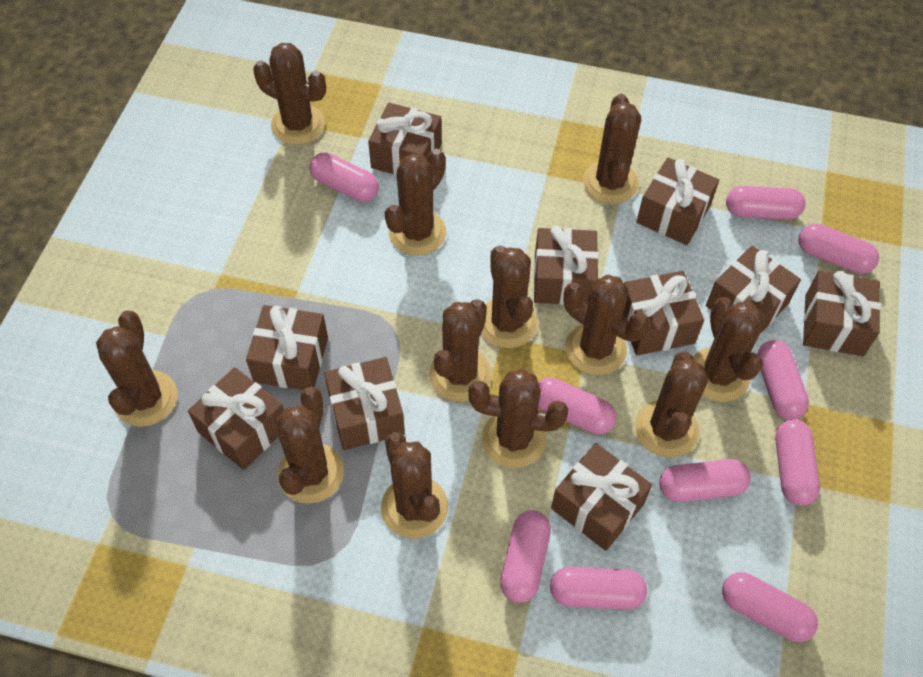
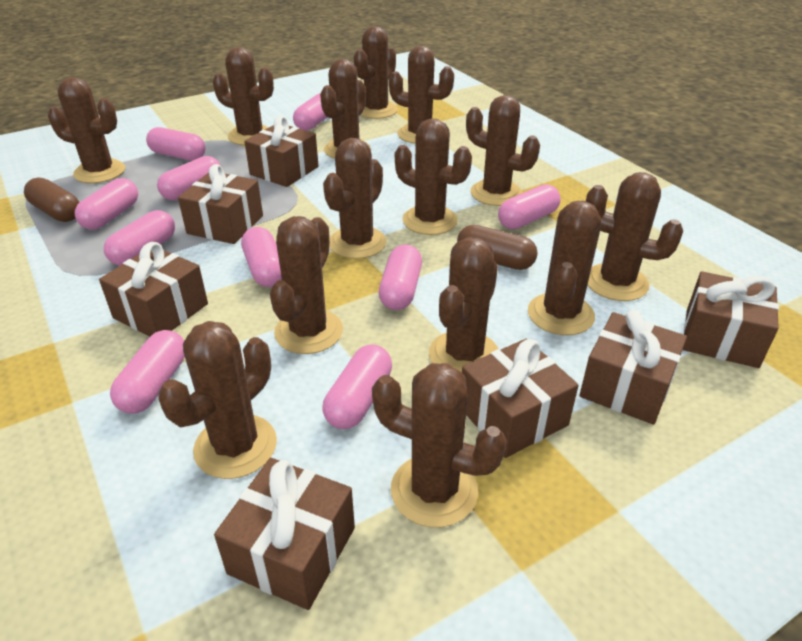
brown cactus: [96,311,177,427] [253,43,326,145] [277,387,344,504] [381,432,448,539] [385,149,446,255] [429,299,492,402] [468,369,568,468] [481,245,538,348] [564,275,650,375] [583,94,641,204] [635,351,708,458] [693,297,763,402] = 12 -> [48,77,125,183] [158,321,277,479] [213,47,274,145] [270,216,343,354] [320,59,370,159] [323,138,387,259] [354,26,398,119] [372,363,507,527] [389,46,454,143] [395,118,472,235] [429,237,498,373] [466,95,540,206] [528,201,601,335] [586,172,683,301] = 14
brown capsule: none = 0 -> [24,177,80,222] [457,225,538,270] = 2
brown gift: [188,367,284,470] [246,305,328,390] [324,357,405,450] [368,102,442,176] [534,226,598,305] [551,443,652,551] [622,271,704,356] [636,158,719,245] [706,246,801,334] [803,270,881,356] = 10 -> [99,242,208,337] [178,164,263,244] [214,458,355,610] [244,116,319,187] [462,339,579,458] [579,310,687,425] [683,271,779,368] = 7

